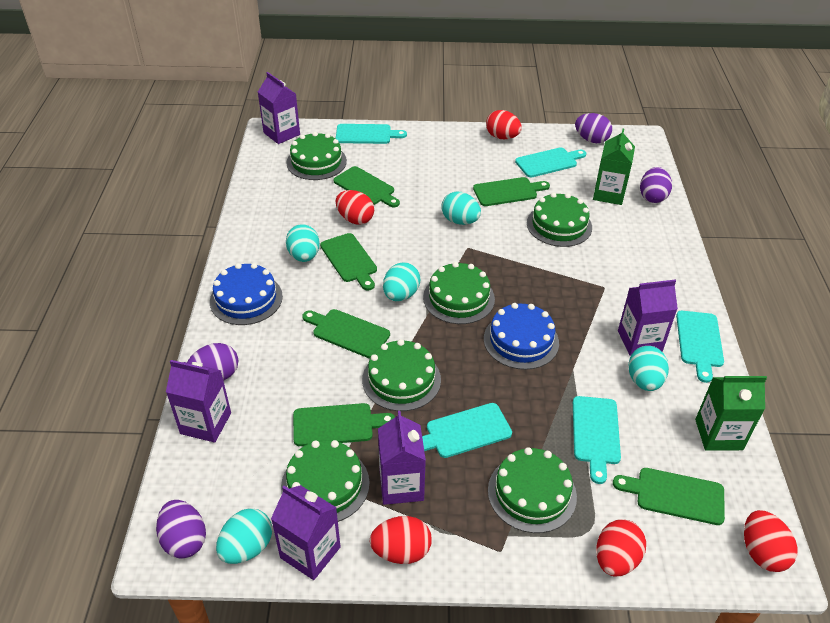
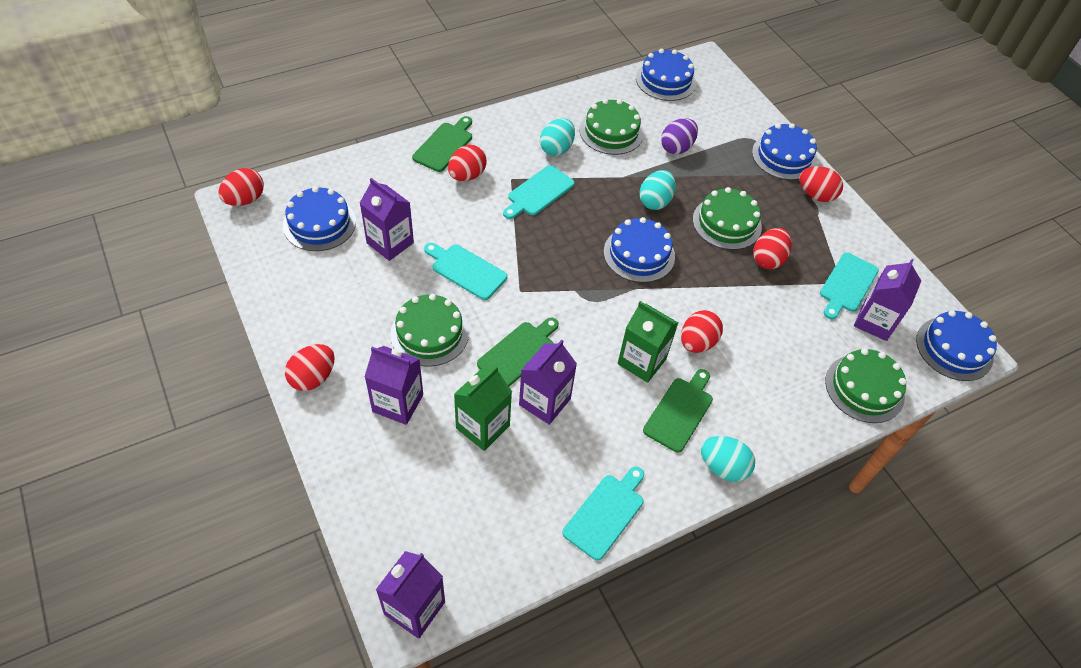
blue cake: [210,263,283,325] [484,303,559,370] = 2 -> [283,186,356,251] [604,217,675,283] [636,49,696,101] [752,123,817,180] [916,310,997,381] = 5
green cake: [281,440,370,522] [286,132,347,180] [362,339,441,411] [423,262,495,324] [488,447,577,533] [527,193,592,247] = 6 -> [390,294,469,367] [580,99,644,155] [693,187,762,250] [825,348,907,423] = 4
green cutting board: [293,403,395,446] [302,309,390,358] [320,233,377,291] [333,166,400,207] [473,177,550,206] [613,468,725,525] = 6 -> [412,116,472,172] [477,318,559,387] [643,369,713,452] = 3
purple egg: [156,500,206,559] [187,343,238,381] [575,113,612,143] [640,167,672,203] = 4 -> [661,118,698,154] = 1
red egg: [336,190,374,225] [370,516,432,564] [486,110,522,139] [596,519,646,576] [744,510,798,572] = 5 -> [219,168,264,206] [285,344,335,391] [448,145,487,181] [681,310,723,353] [753,228,792,269] [799,166,843,202] = 6
turquoise cutting board: [335,124,407,144] [422,403,512,458] [515,147,586,177] [573,396,621,484] [676,311,724,383] = 5 -> [424,243,507,300] [503,165,575,219] [562,466,644,560] [820,252,879,319] = 4
turquoise egg: [216,508,272,564] [286,224,320,262] [383,262,420,301] [441,192,481,225] [628,346,669,391] = 5 -> [540,118,575,156] [639,170,676,210] [701,436,755,482] = 3

